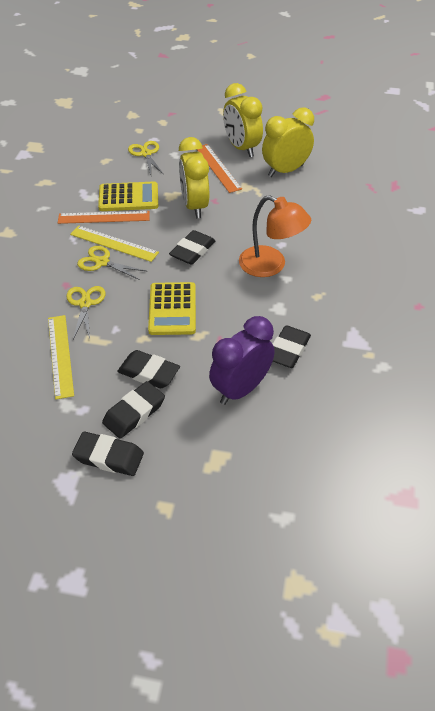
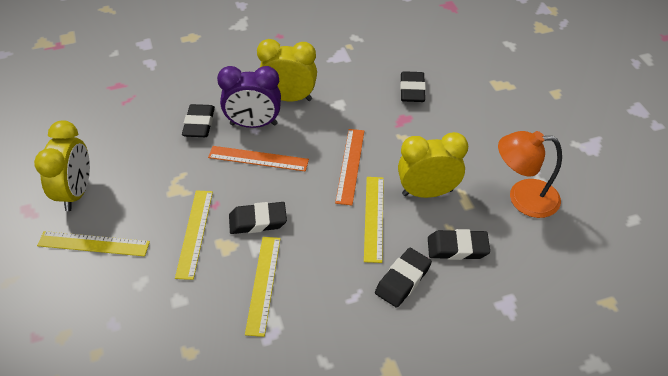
yellow calculator: [98,181,158,211] [148,282,196,335] = 2 -> none = 0
yellow ruler: [48,315,74,399] [70,225,159,262] = 2 -> [37,231,150,256] [175,190,213,280] [245,237,281,337] [364,177,384,263] = 4
yellow scissors: [66,286,105,339] [77,246,146,280] [128,141,164,175] = 3 -> none = 0

